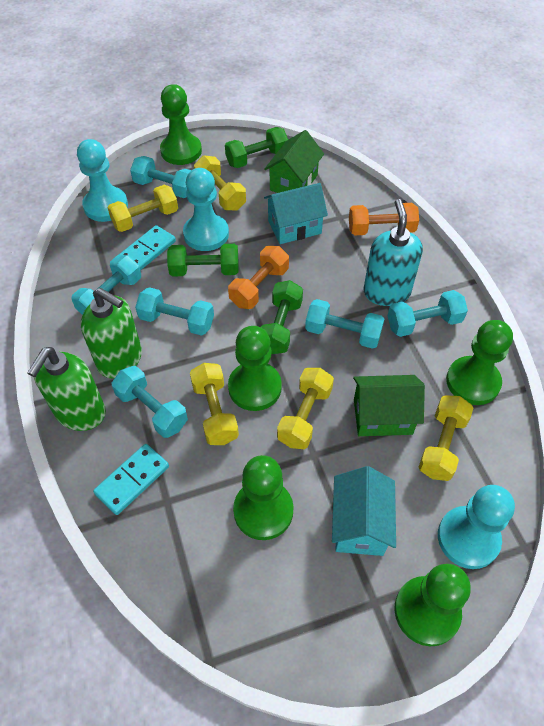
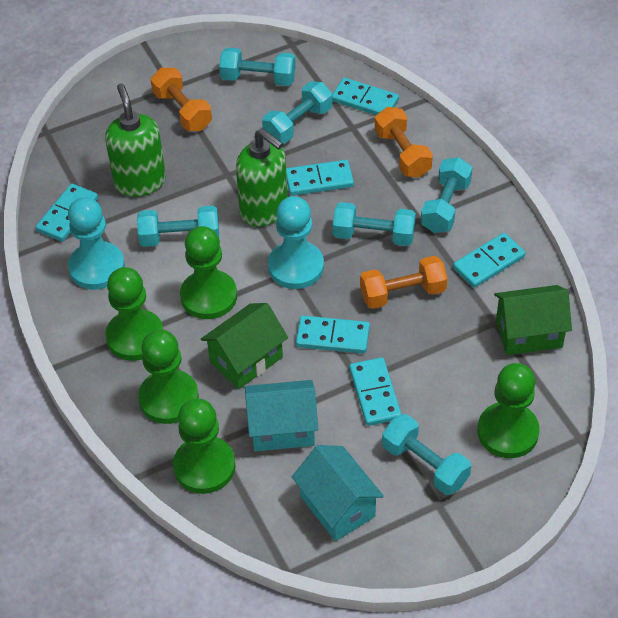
green dumbbell: [167,244,239,277] [225,127,288,168] [261,280,303,354] = 3 -> none = 0
orange dumbbell: [228,246,289,309] [349,203,419,236] = 2 -> [151,68,212,131] [360,256,448,309] [375,107,433,178] = 3
turquoise domino: [93,444,169,515] [119,225,176,271] = 2 -> [36,184,98,242] [286,160,354,196] [296,315,370,354] [332,77,399,115] [349,358,402,426] [453,233,525,288] = 6
turquoise pawn: [77,139,128,222] [183,168,229,251] [438,485,515,569] = 3 -> [68,197,125,290] [268,196,324,289] = 2
turquoise soap dispenser: [364,199,423,306] = 1 -> none = 0
yellow dumbbell: [107,185,178,232] [190,363,239,445] [194,155,246,211] [277,368,334,449] [419,396,473,481] = 5 -> none = 0

